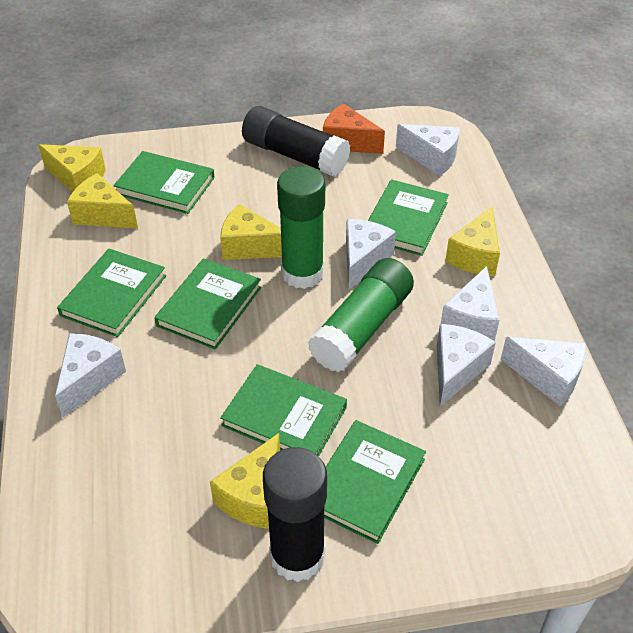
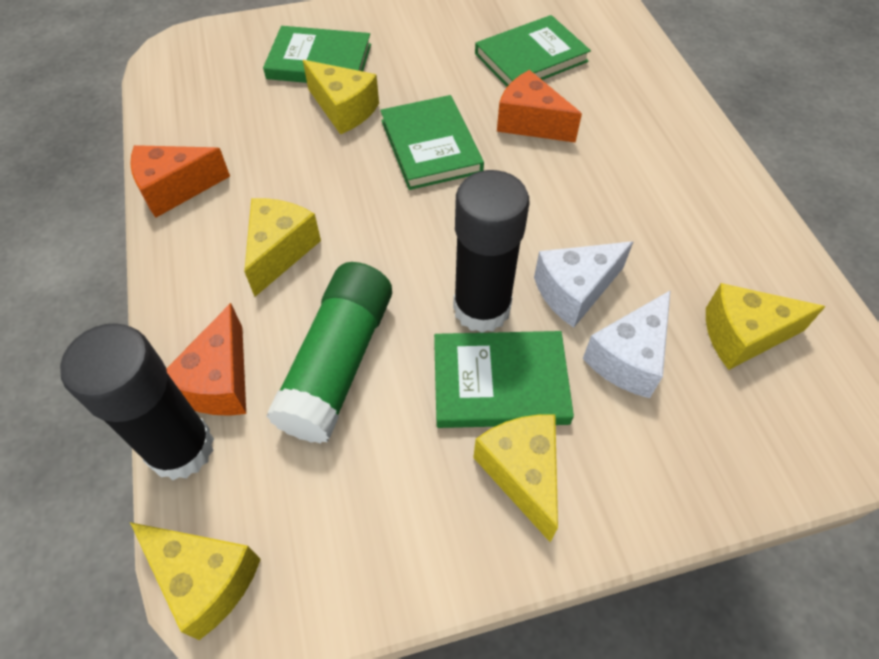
green book: [57,249,166,337] [113,151,215,214] [154,258,261,349] [220,364,347,456] [324,420,426,544] [368,179,449,256] = 6 -> [263,26,371,83] [380,95,484,190] [434,331,574,428] [475,15,591,87] = 4
green glue stick: [277,166,325,289] [308,258,414,372] = 2 -> [266,262,392,443] = 1
orange cheese: [323,103,385,154] = 1 -> [130,145,230,218] [166,303,246,416] [497,70,582,143] = 3
white cheese: [55,333,126,417] [346,219,396,290] [396,124,460,176] [437,324,496,407] [441,266,499,341] [501,337,586,406] = 6 -> [534,241,633,328] [583,290,671,398] = 2

